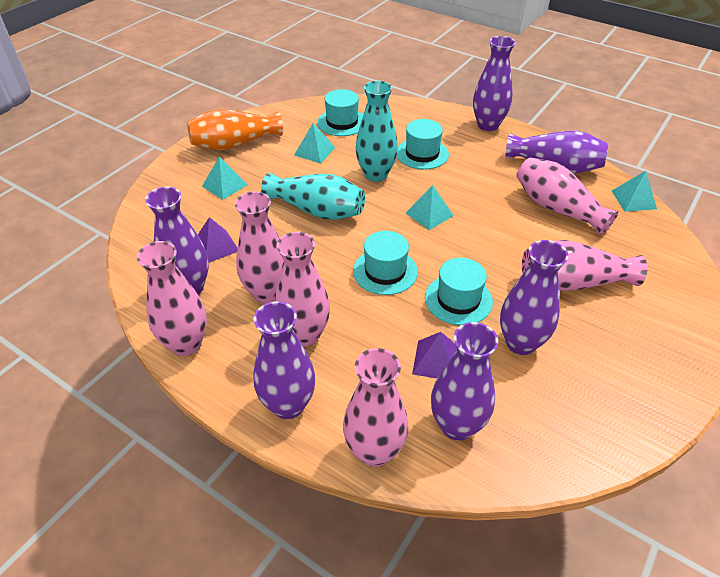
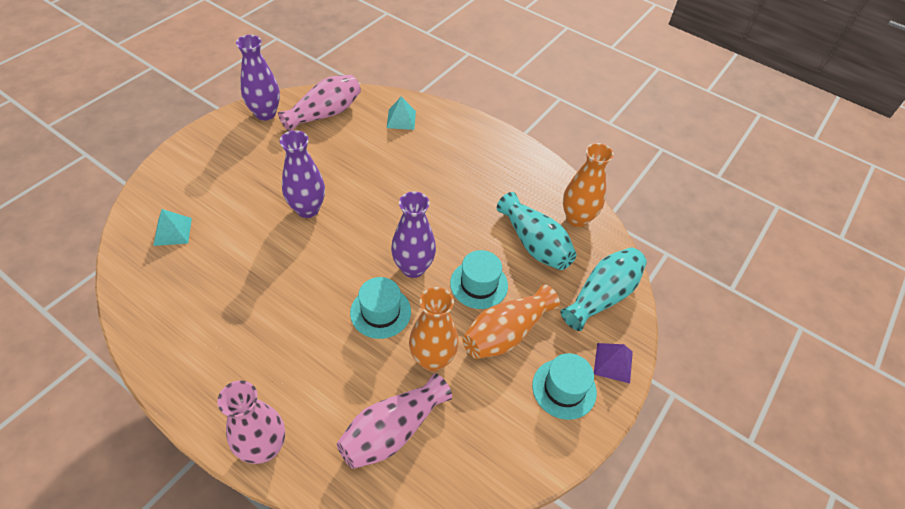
orange vase: [187,109,283,150] = 1 -> [409,287,459,372] [462,285,560,359] [563,143,614,227] = 3
pink vase: [137,241,207,356] [235,191,284,303] [275,232,330,347] [343,348,408,467] [516,157,618,235] [522,240,647,291] = 6 -> [217,380,285,464] [278,75,361,132] [337,373,452,469] = 3
purple pyramid: [198,217,238,263] [412,332,457,378] = 2 -> [594,343,633,383] = 1
purple vase: [145,187,209,295] [253,301,315,419] [431,322,498,441] [473,36,515,131] [500,240,568,355] [506,131,609,173] = 6 -> [236,35,280,121] [280,130,325,218] [391,191,436,278] = 3
turquoise hat: [317,89,363,136] [353,231,418,295] [397,119,449,170] [425,258,493,326] = 4 -> [350,277,411,339] [450,250,508,309] [532,353,597,420] = 3
turquoise pyramid: [202,157,248,200] [294,123,335,163] [406,185,454,230] [612,171,657,212] = 4 -> [153,209,192,246] [387,97,416,130] = 2

